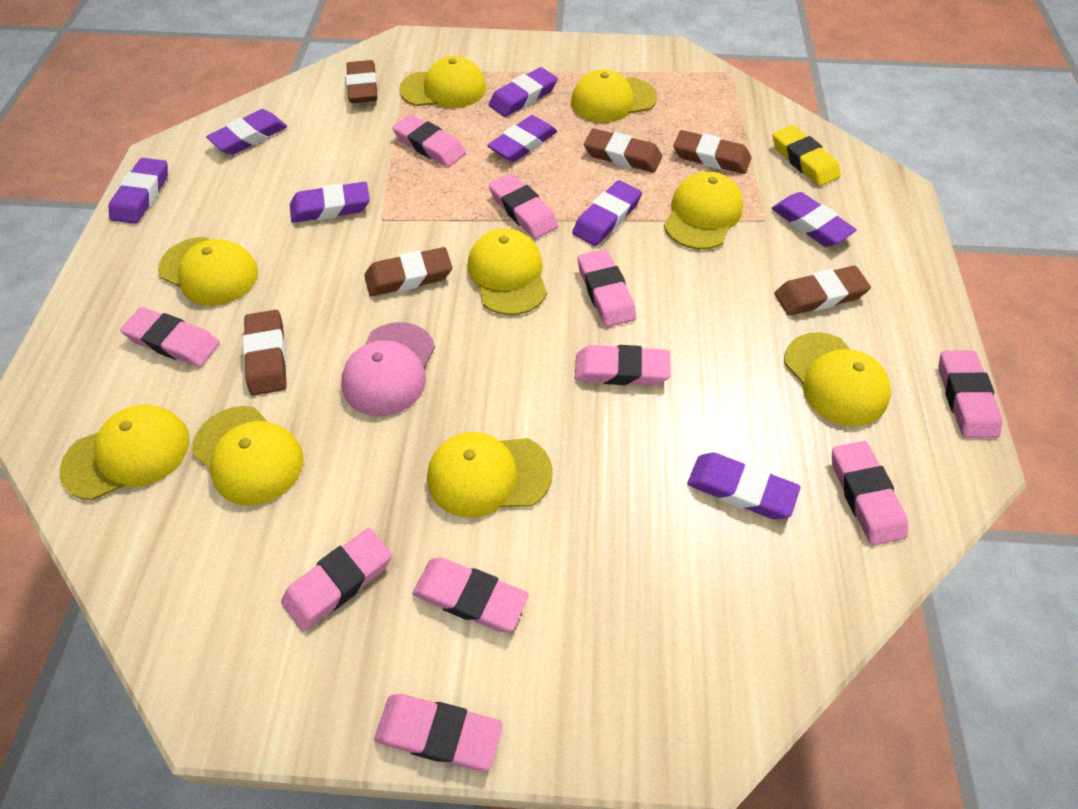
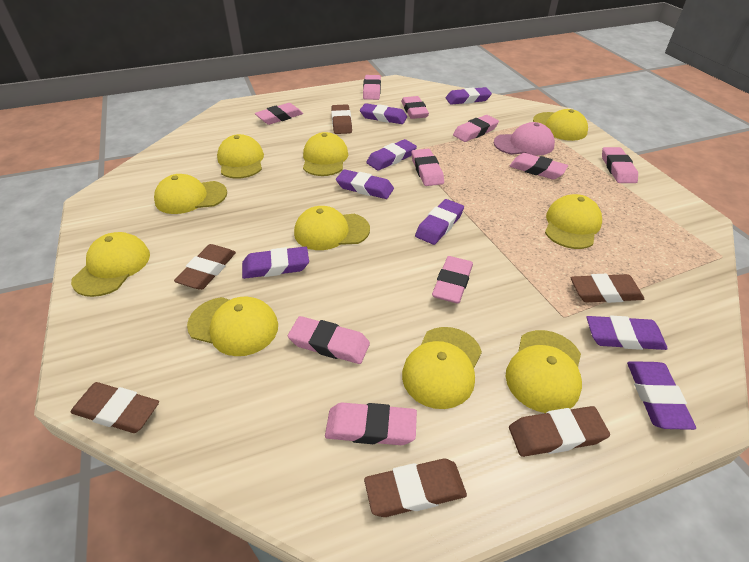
yellow cap: [60,405,190,500] [158,237,258,306] [192,406,303,506] [399,56,486,108] [427,432,553,518] [468,228,547,315] [571,69,657,123] [664,171,743,249] [784,332,891,426] = 9 -> [71,232,150,297] [154,174,227,214] [187,296,278,356] [217,134,264,179] [294,206,370,250] [303,132,348,176] [402,327,482,409] [505,330,582,413] [533,109,588,141] [545,194,602,249] = 10
yellow eraser: [772,125,841,186] = 1 -> none = 0

